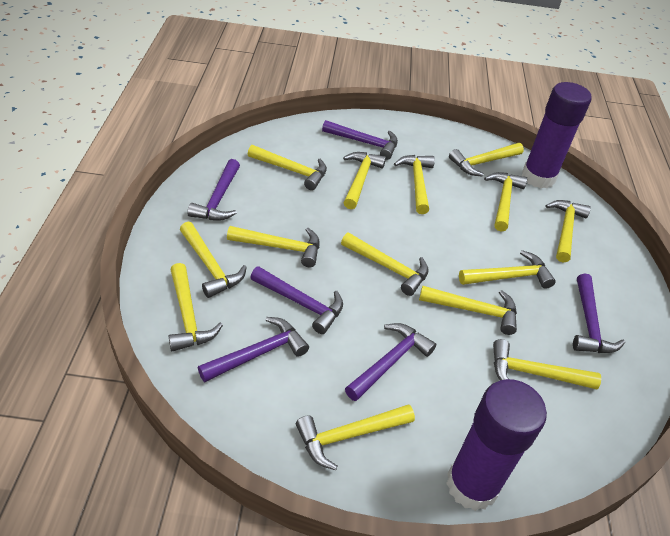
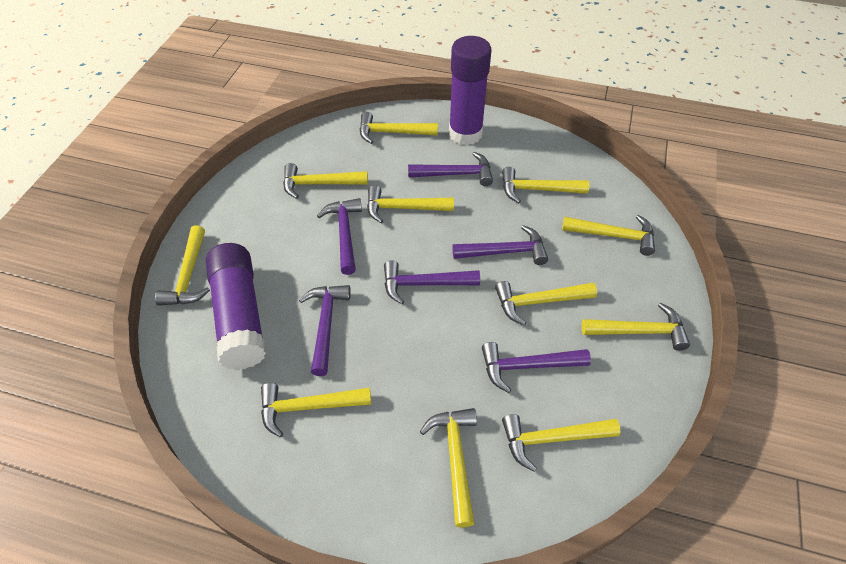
yellow hammer: [168,263,223,351] [180,222,247,298] [227,226,319,268] [248,145,327,190] [296,404,415,470] [341,233,429,296] [343,152,386,209] [394,155,435,214] [419,286,517,335] [449,143,524,177] [459,250,556,289] [484,172,527,232] [493,339,601,389] [545,200,591,263] = 14 -> [155,225,210,306] [261,383,371,437] [283,163,368,199] [360,112,438,144] [367,185,454,223] [420,408,477,528] [495,281,597,326] [502,167,589,203] [502,414,621,472] [562,215,655,256] [582,303,690,351] = 11

